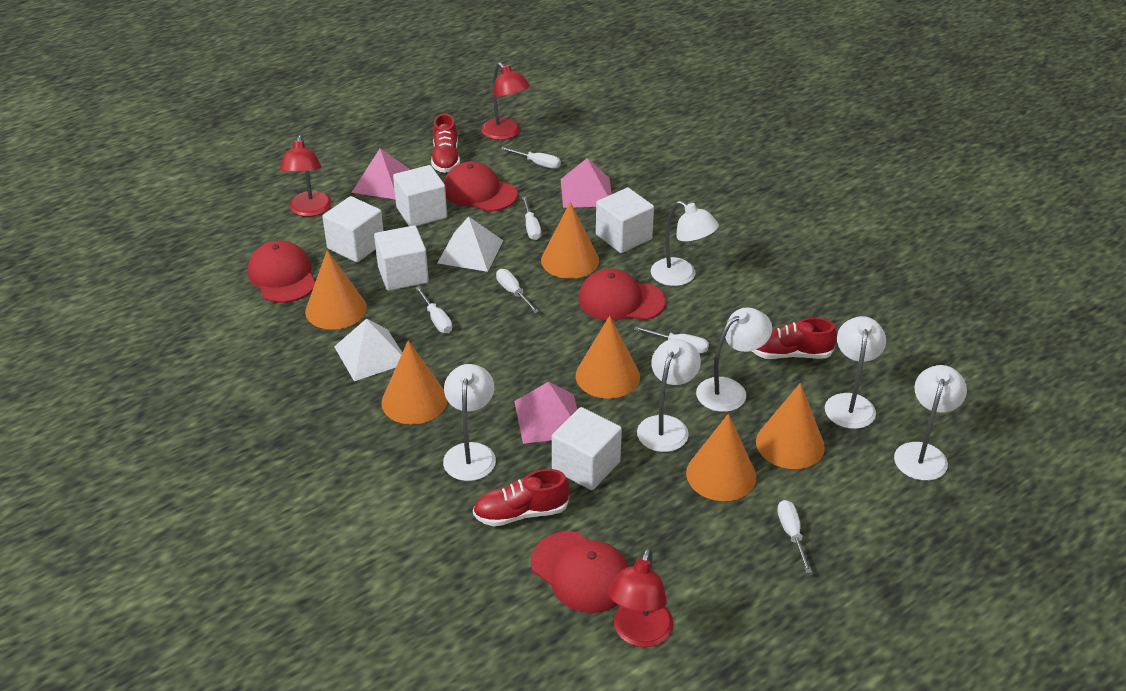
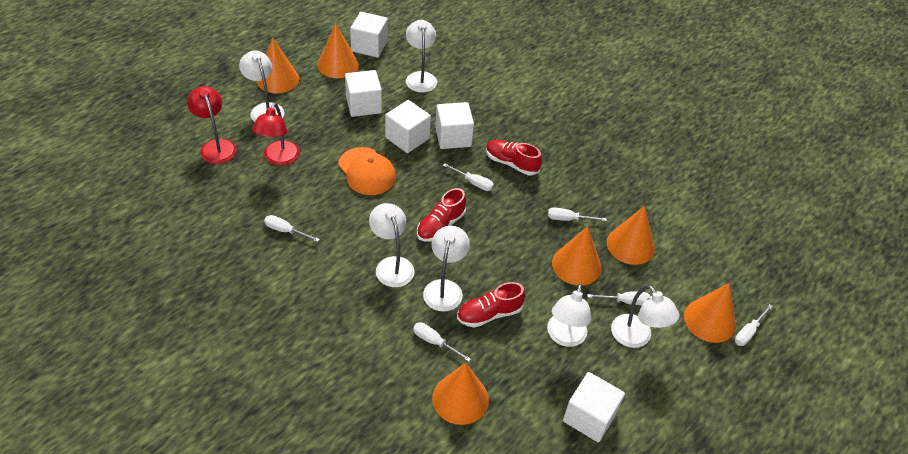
orange cap: none = 0 -> [338,147,396,195] = 1
pink pyramid: [351,148,411,200] [514,382,577,444] [561,158,612,208] = 3 -> none = 0
red cap: [248,241,315,303] [443,161,518,212] [531,531,629,613] [578,269,666,321] = 4 -> none = 0
red lamp: [280,135,332,217] [481,62,530,140] [608,549,673,647] = 3 -> [187,86,236,164] [252,103,299,166] = 2
white pyramid: [334,318,402,381] [438,216,503,272] = 2 -> none = 0

